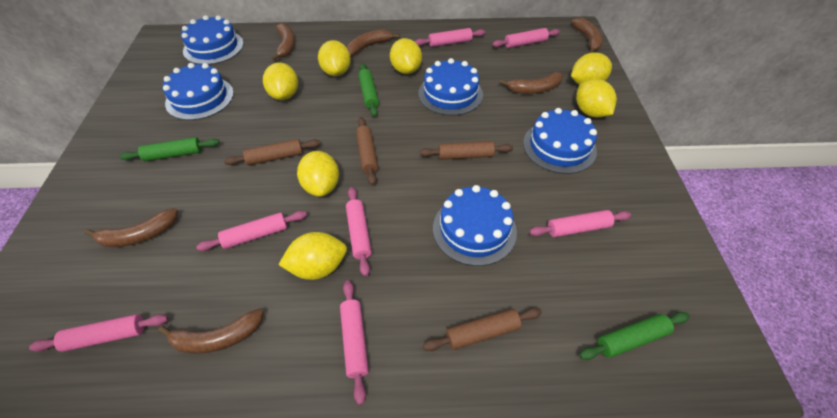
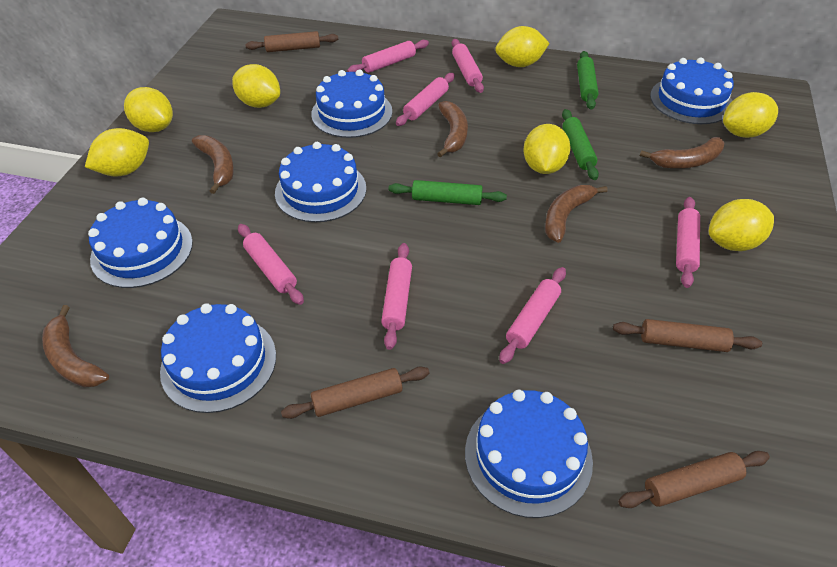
blue cake: [163,63,234,120] [181,15,243,65] [418,58,483,116] [433,185,517,266] [523,108,597,174] = 5 -> [88,198,193,288] [160,303,276,413] [275,142,366,222] [311,70,392,138] [465,390,593,518] [650,58,734,124] = 6
brown banana: [84,208,178,247] [158,309,263,354] [272,23,295,60] [347,29,400,56] [500,72,563,94] [571,18,603,53] = 6 -> [42,305,109,387] [192,135,234,194] [437,101,468,158] [545,185,608,243] [640,137,724,168] = 5

